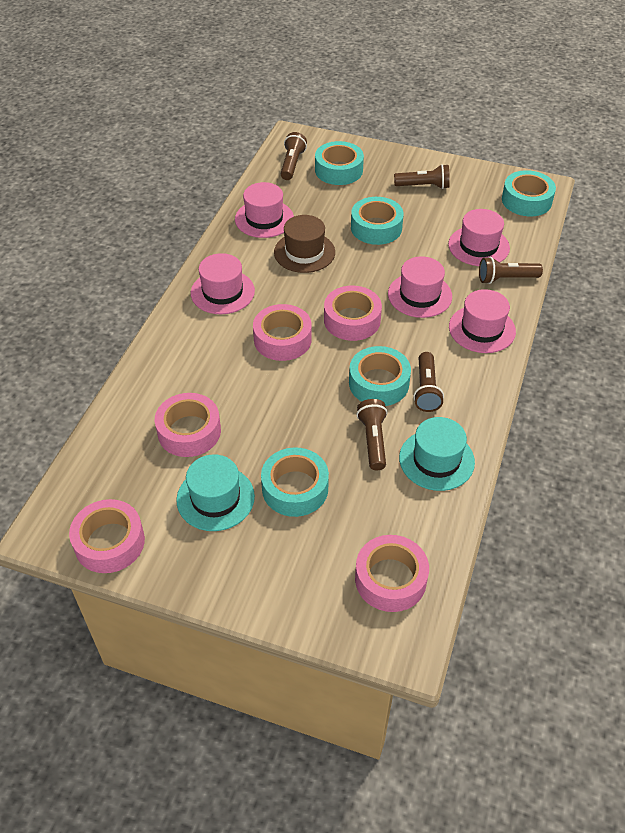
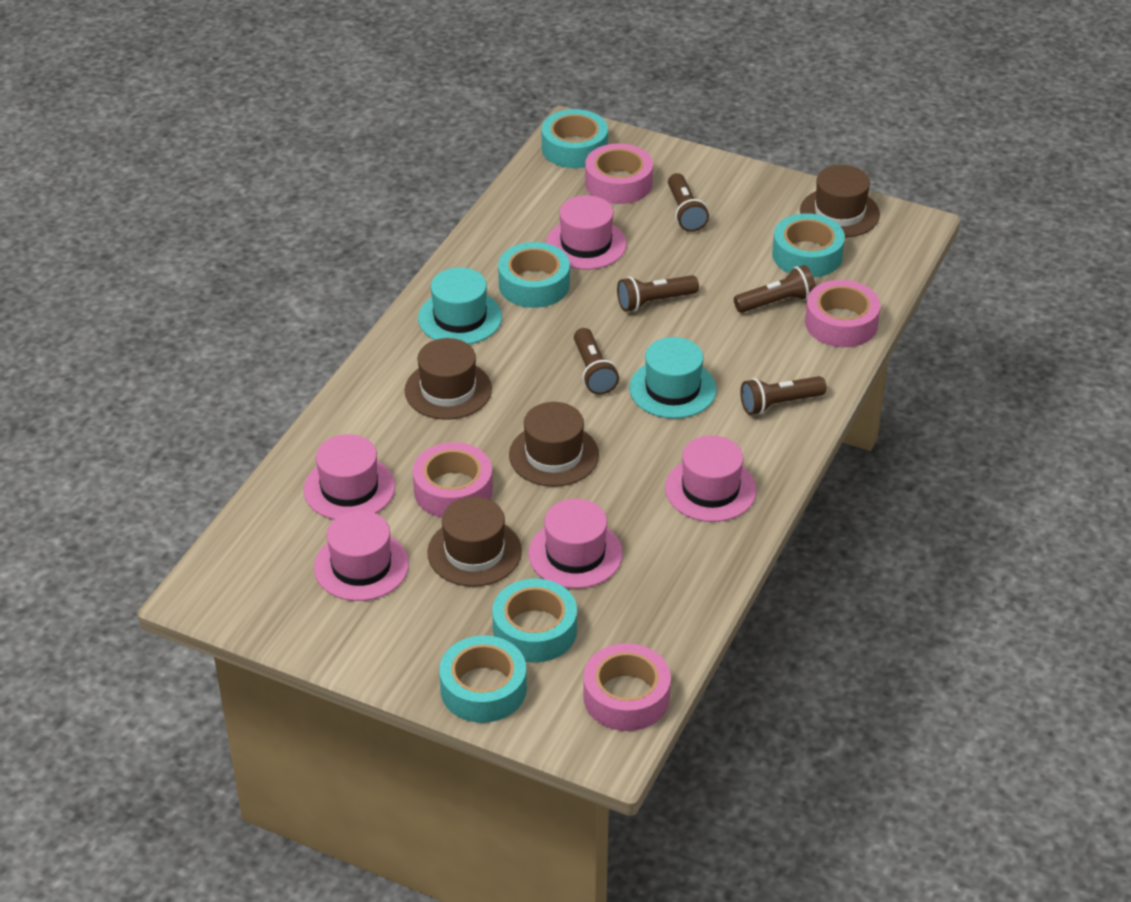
brown hat: [274,215,335,273] = 1 -> [404,338,492,420] [427,497,522,587] [509,402,599,487] [800,165,880,237] = 4
pink tape: [69,499,145,573] [155,393,221,457] [253,304,312,361] [324,286,382,341] [355,535,429,612] = 5 -> [413,442,493,518] [583,643,671,731] [585,143,653,204] [805,280,881,347] = 4

